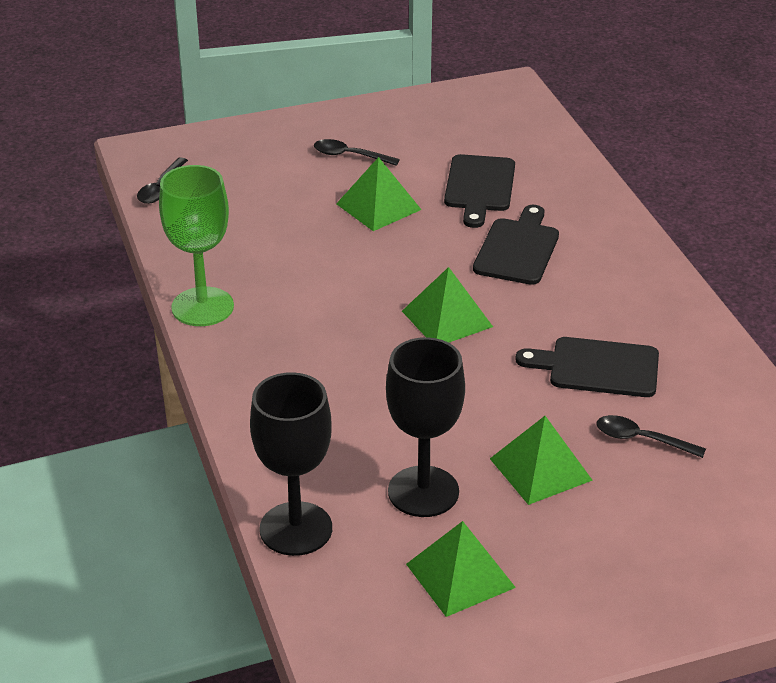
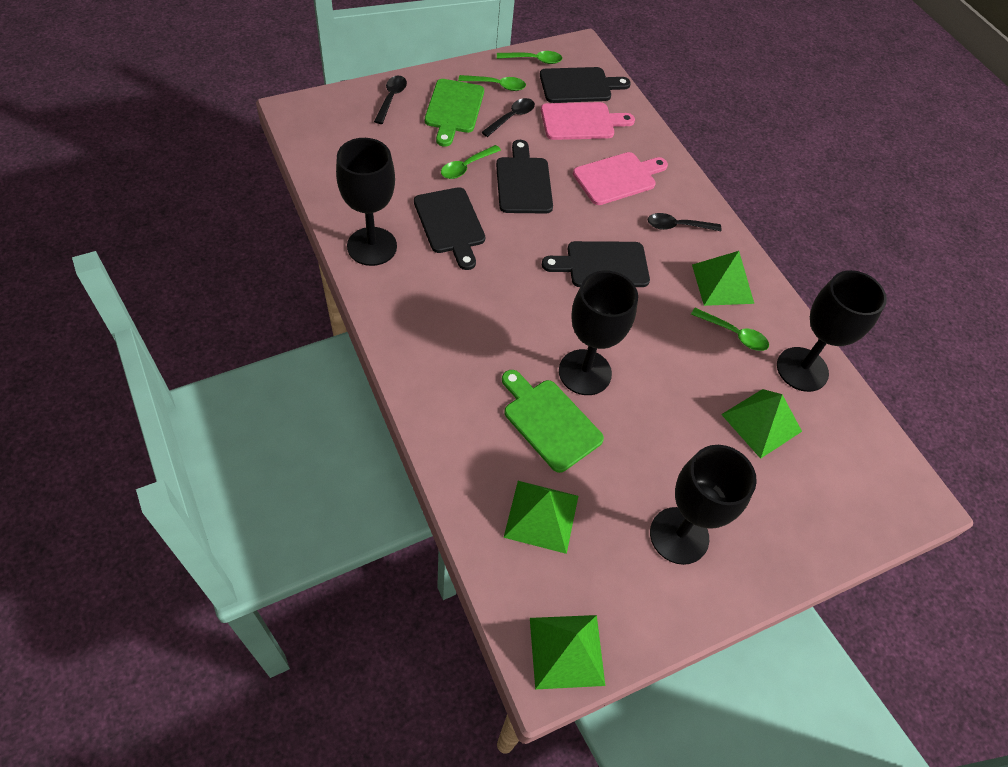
black cutting board: [444,154,515,228] [473,205,559,285] [515,337,659,397] = 3 -> [414,187,485,270] [496,140,553,213] [540,67,631,103] [542,241,650,287] = 4
black goblet: [250,372,332,556] [386,337,465,517] = 2 -> [336,138,397,266] [559,271,638,395] [650,445,757,565] [777,270,887,392] = 4
green cutting board: none = 0 -> [425,79,484,147] [502,370,604,473] = 2
green goblet: [159,165,234,326] = 1 -> none = 0
green spoon: none = 0 -> [441,145,501,179] [458,75,526,91] [497,51,562,64] [691,308,769,351] = 4
pink cutting board: none = 0 -> [541,102,635,140] [573,152,668,205] = 2

